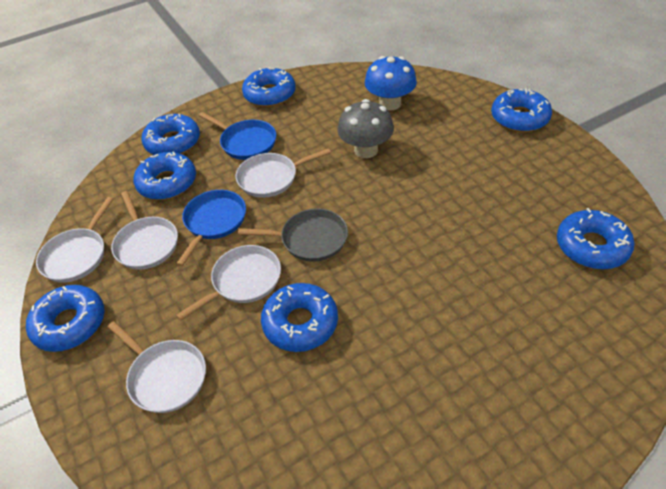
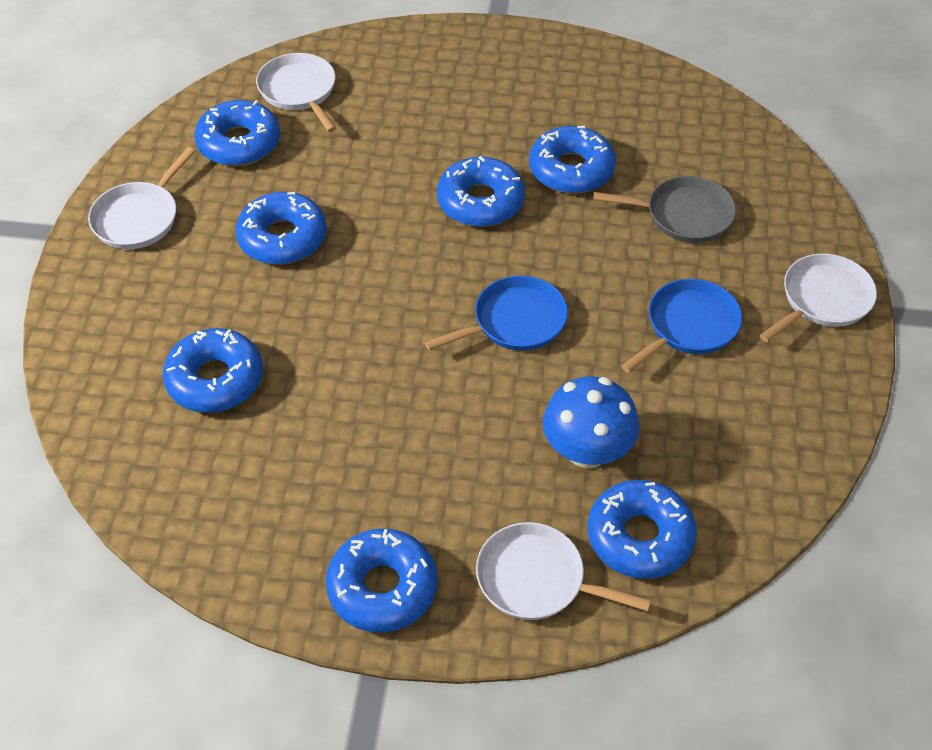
grey mushroom: [338,99,394,158] = 1 -> none = 0
white pan: [36,197,113,282] [108,321,206,413] [111,191,178,270] [176,245,281,321] [236,148,331,198] = 5 -> [88,147,195,249] [256,53,336,132] [476,522,651,620] [760,253,877,342] = 4

